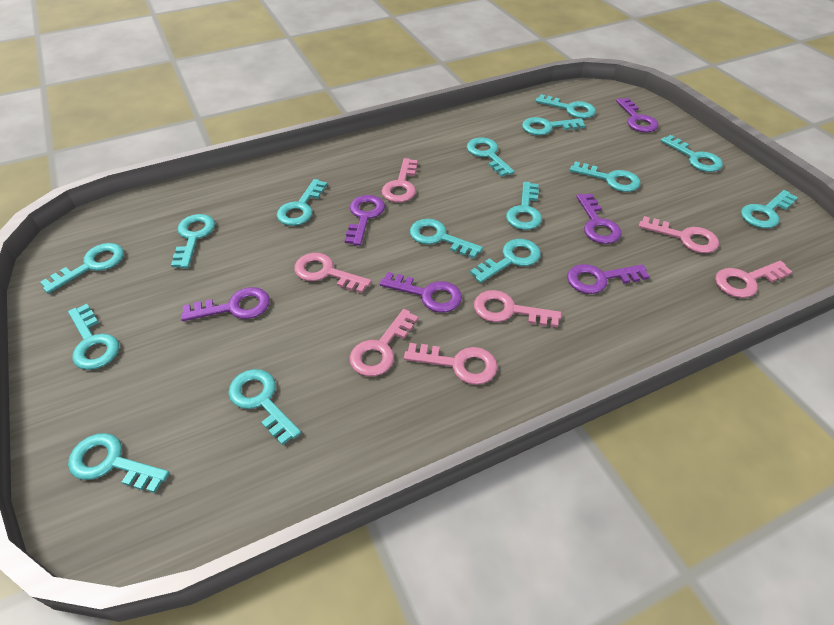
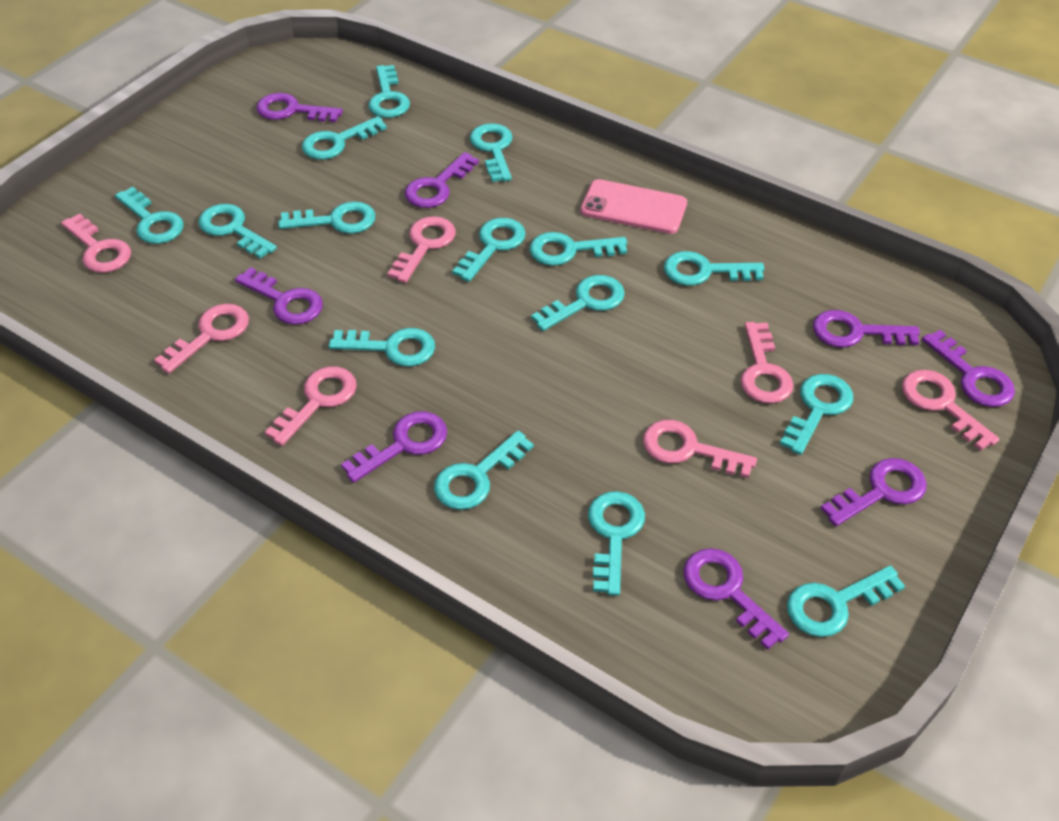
pink phone: none = 0 -> [581,179,687,234] = 1
purple key: [181,287,270,321] [345,195,385,246] [380,272,462,313] [567,264,650,294] [576,194,622,244] [616,98,658,132] = 6 -> [235,267,323,325] [256,93,343,122] [341,411,447,483] [405,152,479,208] [683,548,789,650] [813,310,920,348] [821,458,927,526] [922,330,1015,407] = 8

